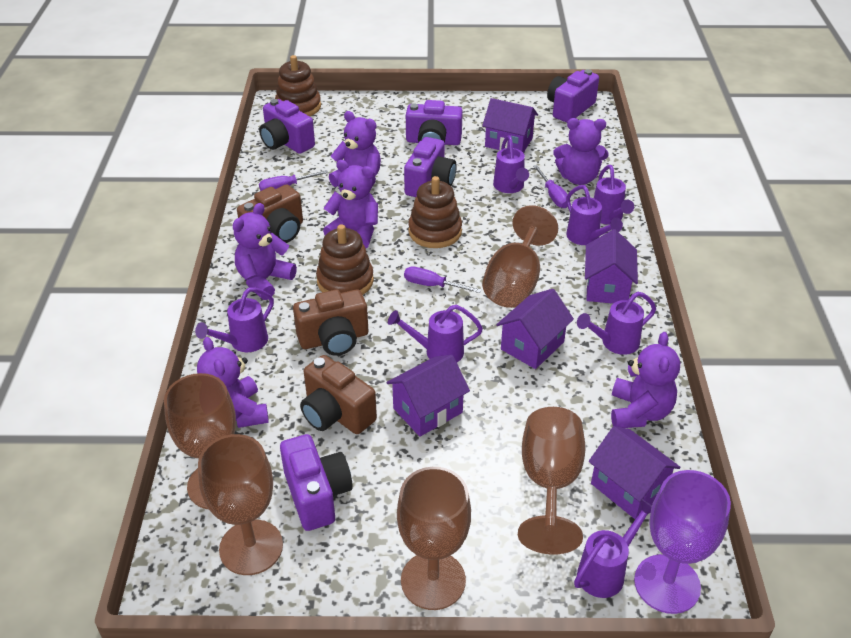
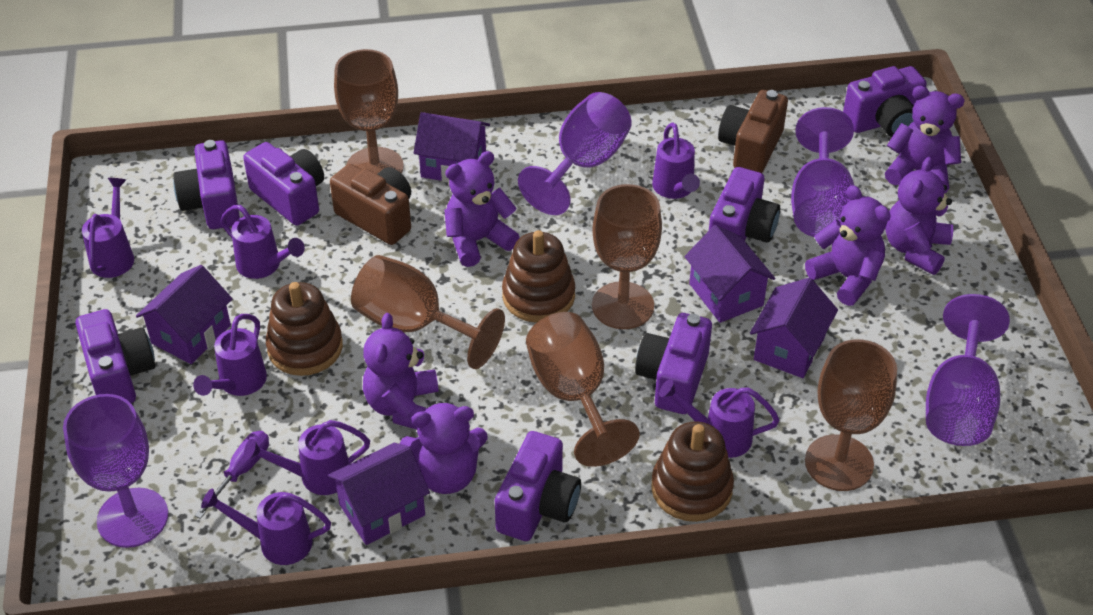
brown camera: [237,185,303,243] [293,290,368,356] [300,355,377,434] = 3 -> [330,164,411,245] [718,90,788,173] = 2
purple camera: [259,99,315,154] [280,434,353,531] [404,137,457,197] [406,100,463,145] [547,69,599,123] = 5 -> [76,309,155,403] [173,140,240,229] [243,142,324,226] [495,431,581,541] [635,313,712,414] [709,167,780,243] [843,66,927,137] = 7
purple goblet: [634,470,731,614] = 1 -> [63,394,168,548] [518,92,632,215] [791,107,854,237] [926,294,1010,446] = 4
purple screwdriver: [259,170,328,191] [404,267,482,293] [533,165,568,208] = 3 -> [195,431,269,519] = 1

